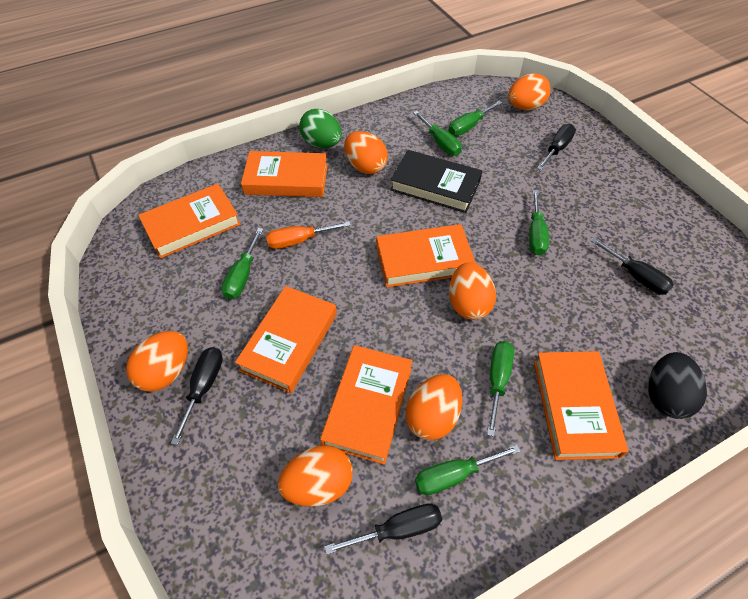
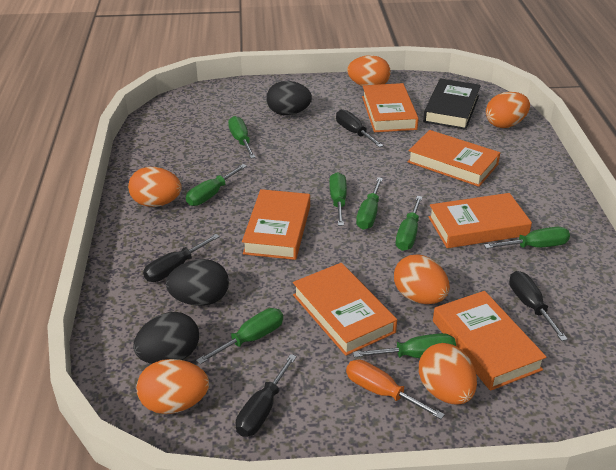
black egg: [648,352,707,419] = 1 -> [133,312,199,364] [166,259,229,306] [266,81,312,115] = 3
green egg: [299,109,342,148] = 1 -> none = 0
green screwdriver: [221,228,263,299] [413,111,462,156] [415,445,521,495] [449,101,503,136] [487,341,514,437] [529,190,549,255] = 6 -> [186,164,247,206] [196,308,283,364] [228,116,256,158] [329,172,347,226] [353,333,456,358] [356,177,383,230] [396,196,422,251] [484,227,570,249] = 8

